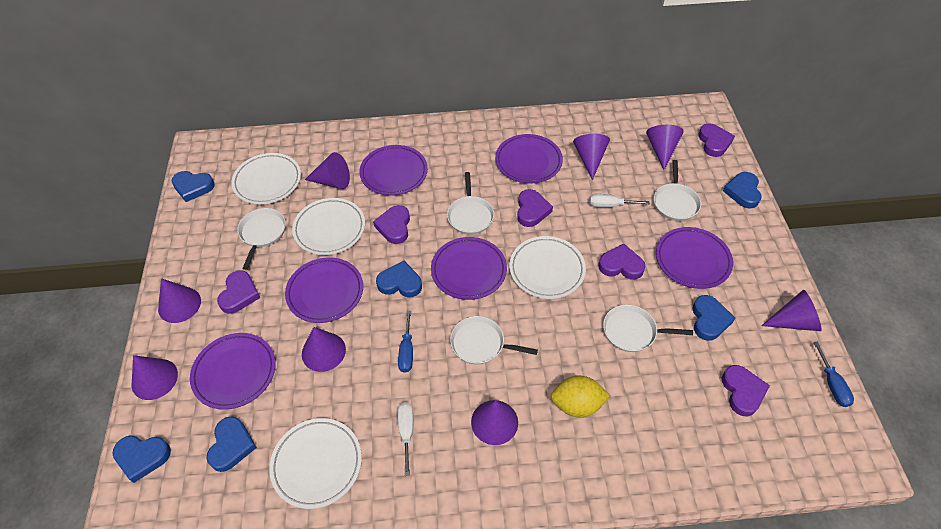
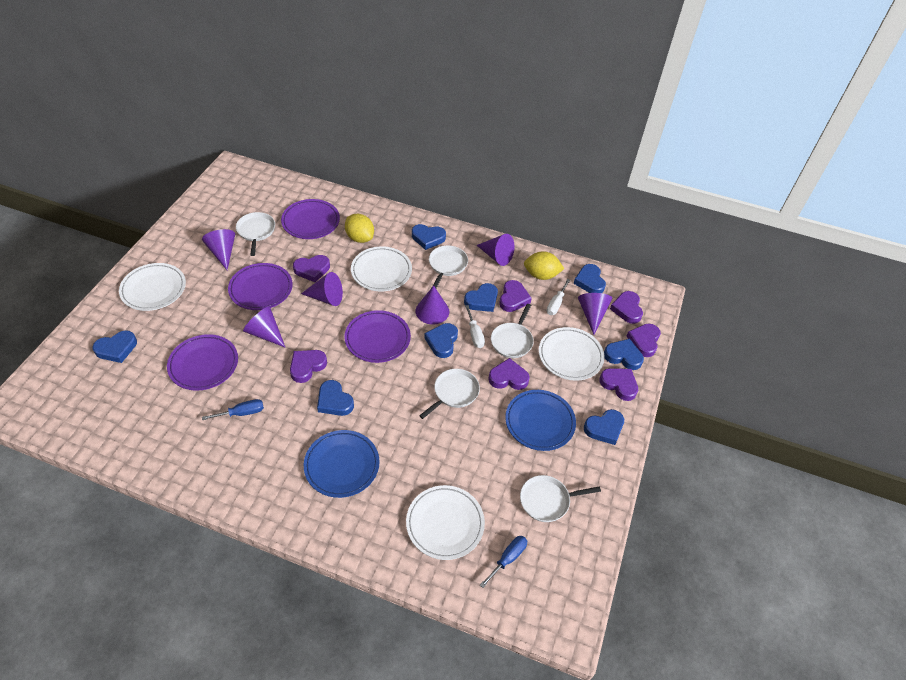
blue heart: [112,435,171,483] [171,171,215,202] [207,416,257,472] [376,261,422,297] [692,295,735,341] [723,172,762,208] = 6 -> [92,330,137,363] [317,380,354,416] [412,224,446,250] [425,323,458,358] [464,283,498,312] [573,264,606,293] [584,409,624,445] [604,339,644,370] = 8
blue plate: none = 0 -> [304,430,380,498] [505,390,576,451] = 2
purple cone: [131,355,178,400] [158,278,201,323] [302,327,346,372] [305,152,350,189] [471,400,518,445] [573,134,610,180] [646,125,684,170] [761,290,821,331] = 8 -> [202,229,235,270] [243,306,286,348] [301,272,343,306] [416,285,449,324] [477,234,515,266] [578,293,612,335] = 6
purple heart: [217,270,261,314] [373,205,410,244] [517,189,553,227] [598,244,645,280] [698,124,735,157] [722,365,770,417] = 6 -> [290,350,327,383] [293,255,330,282] [489,358,530,390] [499,280,532,312] [599,368,638,401] [610,291,643,324] [626,323,661,357] = 7
purple plate: [190,333,276,410] [285,257,363,323] [359,145,428,196] [431,237,507,300] [495,134,563,184] [656,227,733,289] = 6 -> [167,334,238,391] [228,263,293,310] [281,199,340,239] [344,310,411,363] = 4
yellow lemon: [551,376,610,418] = 1 -> [345,214,374,243] [524,251,565,280] = 2

